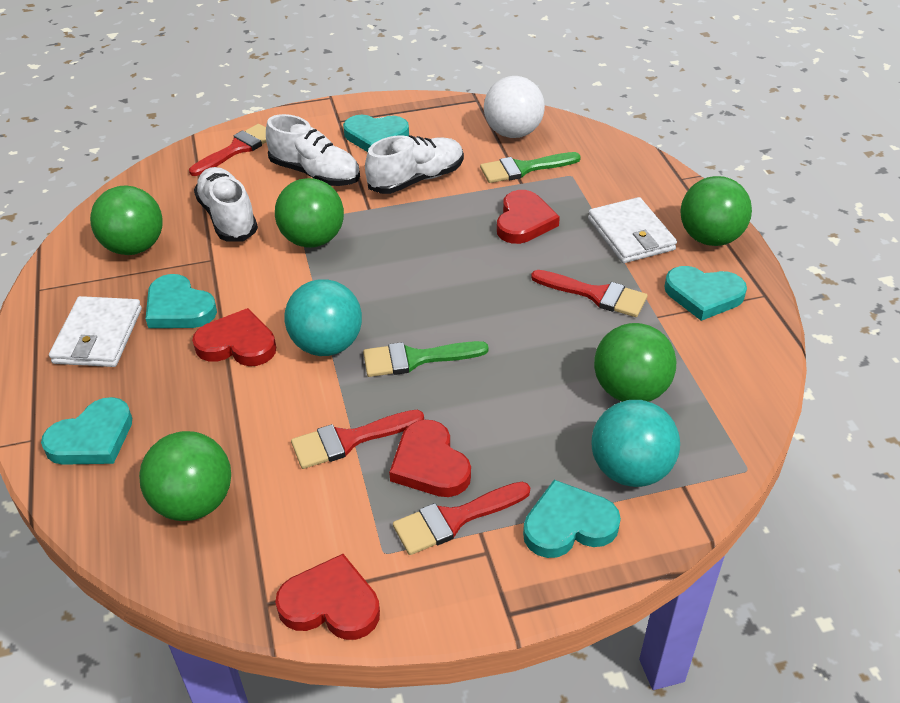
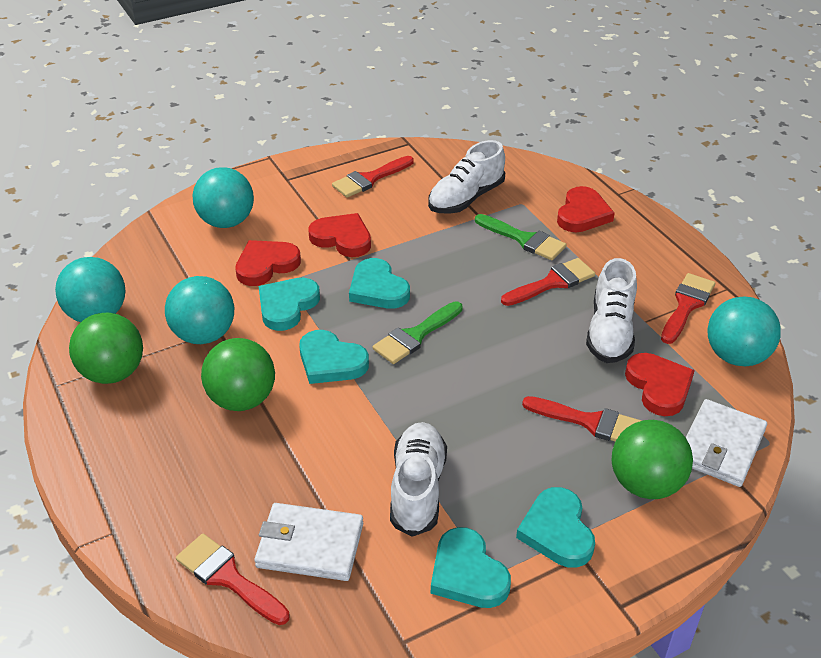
green ball: [90,185,162,255] [139,431,231,521] [275,178,344,248] [594,323,676,402] [680,176,752,246] = 5 -> [69,313,143,384] [201,338,275,411] [612,420,693,499] = 3
red brush: [189,124,266,176] [291,410,424,469] [393,482,530,555] [531,270,647,317] = 4 -> [176,534,290,625] [332,156,414,198] [501,258,595,306] [522,396,642,441] [661,273,715,344] = 5
turquoise ball: [285,279,362,356] [591,400,680,487] = 2 -> [55,257,126,322] [165,276,234,344] [193,167,254,228] [708,297,781,366] = 4
white ball: [484,76,545,138] = 1 -> none = 0

